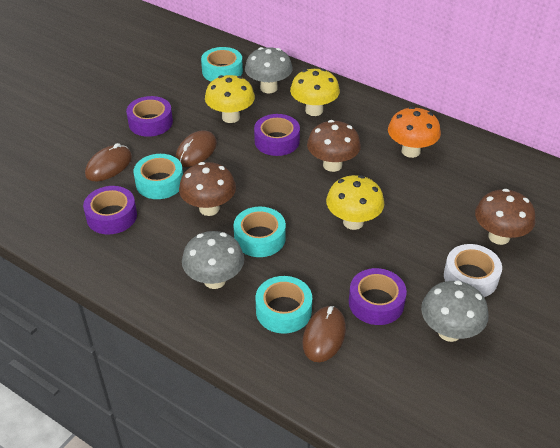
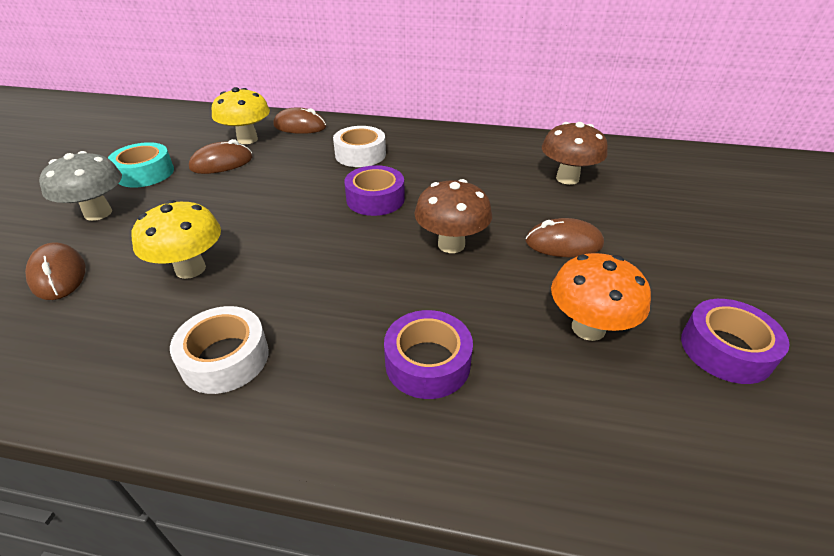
brown mouse: [85,143,132,181] [176,130,217,167] [302,306,346,362] = 3 -> [25,242,85,300] [189,139,252,174] [273,107,327,134] [526,218,604,257] = 4
brown mushroom: [179,162,236,216] [307,120,361,172] [475,189,535,245] = 3 -> [414,179,492,253] [542,122,608,185] = 2
grey mushroom: [182,231,244,289] [245,47,293,94] [421,281,489,342] = 3 -> [39,151,122,221] = 1
purple tape: [83,186,137,234] [126,96,173,137] [254,114,300,156] [349,268,407,325] = 4 -> [344,165,405,216] [384,310,473,399] [681,299,790,384] = 3
turquoise tape: [134,154,183,199] [201,47,243,82] [233,207,286,257] [255,276,312,334] = 4 -> [108,142,174,188] = 1
white tape: [444,244,502,297] = 1 -> [170,306,269,394] [333,126,386,167] = 2
yellow mushroom: [205,75,255,123] [290,69,340,116] [326,175,384,230] = 3 -> [132,200,221,279] [212,87,270,144] = 2

